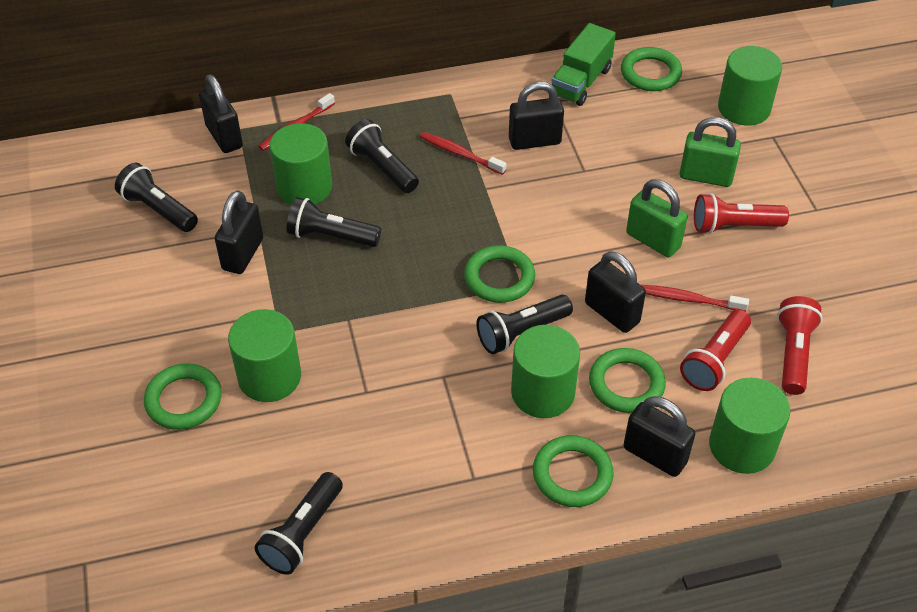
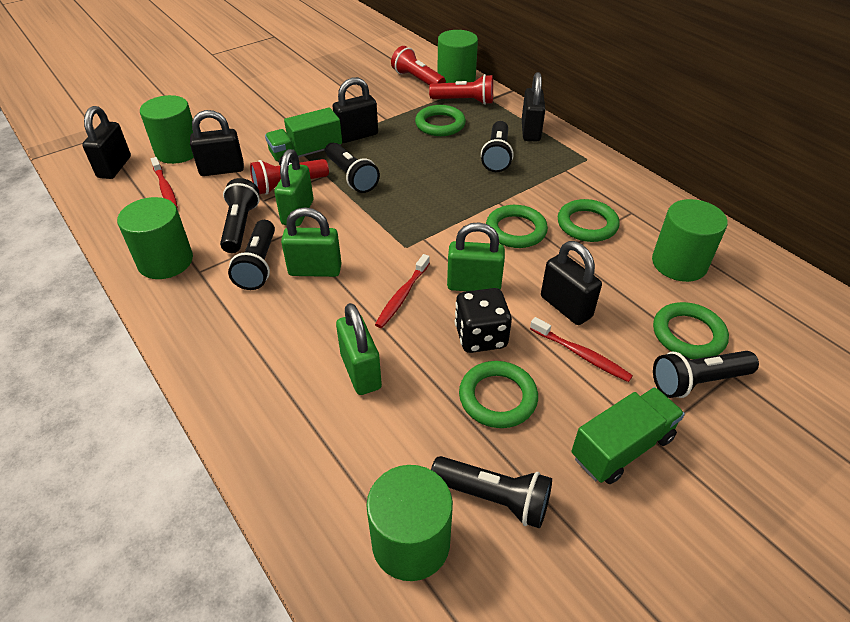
black dice: none = 0 -> [455,288,512,353] = 1
black flashlight: [115,163,198,232] [255,472,343,575] [287,197,381,247] [345,119,419,193] [476,295,573,354] = 5 -> [220,178,260,253] [228,220,275,290] [326,143,380,193] [431,456,552,528] [481,121,514,172] [653,351,759,398] = 6
green padlock: [626,179,688,257] [680,117,741,187] = 2 -> [274,149,313,227] [281,207,341,277] [336,303,382,395] [447,222,505,291] = 4
green truck: [551,23,616,106] = 1 -> [265,107,342,165] [571,387,685,484] = 2

